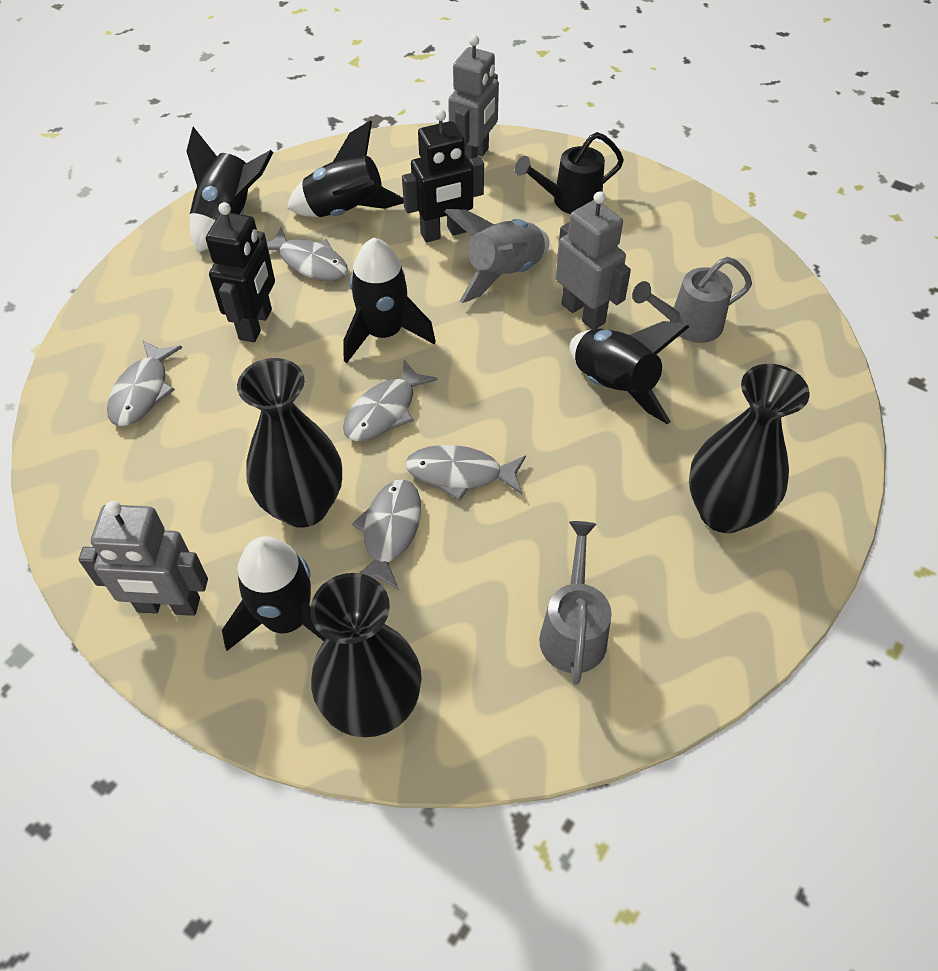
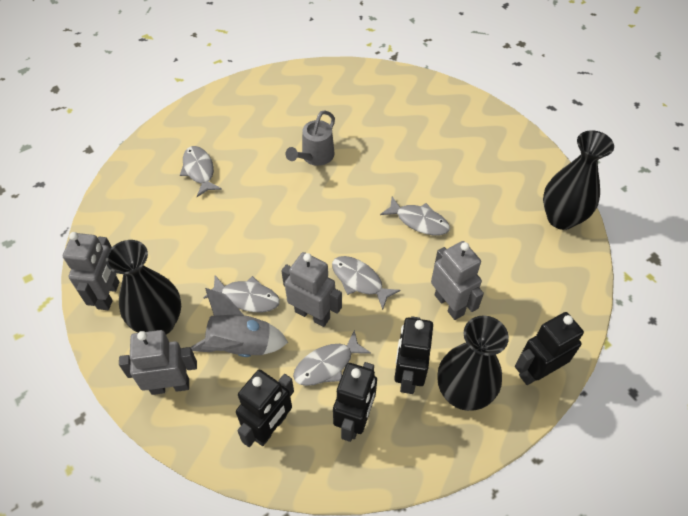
black robot: [206,202,275,342] [402,109,484,242] = 2 -> [236,370,294,447] [333,362,377,442] [394,316,433,394] [515,312,584,385] = 4
black rocket: [186,127,273,253] [222,536,326,651] [287,120,404,217] [343,238,436,363] [570,321,689,424] = 5 -> none = 0
black watering can: [515,132,624,214] = 1 -> none = 0
grey robot: [78,501,208,616] [448,35,499,160] [556,191,631,329] = 3 -> [63,232,119,310] [119,330,197,395] [281,252,342,327] [431,241,484,320] = 4
grey watering can: [539,521,612,684] [632,257,752,343] = 2 -> [285,110,335,166] = 1

